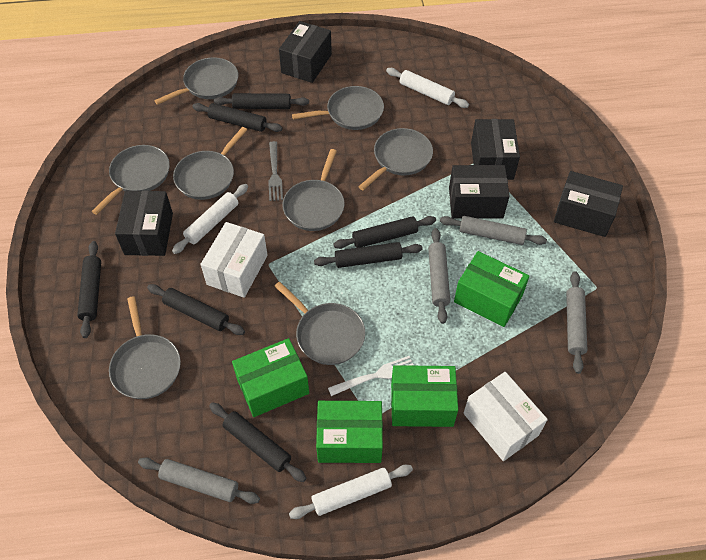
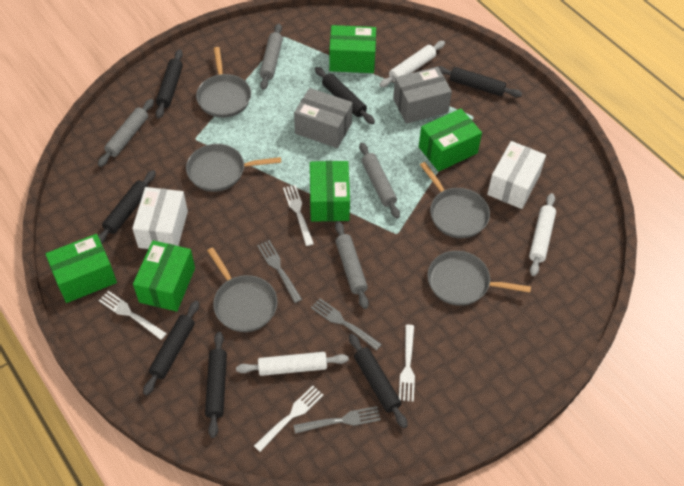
black box: [115,190,173,256] [279,21,332,83] [449,165,509,219] [471,119,520,180] [554,171,623,237] = 5 -> none = 0
green box: [232,338,309,417] [316,401,383,463] [391,365,458,427] [454,251,530,327] = 4 -> [45,234,117,303] [133,240,195,312] [310,161,350,222] [329,25,376,73] [419,108,482,172] = 5
grey box: none = 0 -> [294,88,353,148] [393,67,452,124] = 2
grey fork: [268,141,283,201] = 1 -> [257,240,302,303] [294,406,381,434] [311,298,382,351] = 3
grey pan: [92,145,170,215] [109,296,181,399] [154,57,238,105] [173,127,247,200] [274,282,365,365] [282,149,344,231] [292,86,384,130] [358,128,433,190] = 8 -> [186,144,281,192] [196,47,251,118] [207,247,278,332] [420,162,490,238] [427,251,531,306] = 5
white fork: [328,356,414,396] = 1 -> [99,291,167,340] [254,386,323,452] [283,185,314,246] [399,325,415,402] = 4

